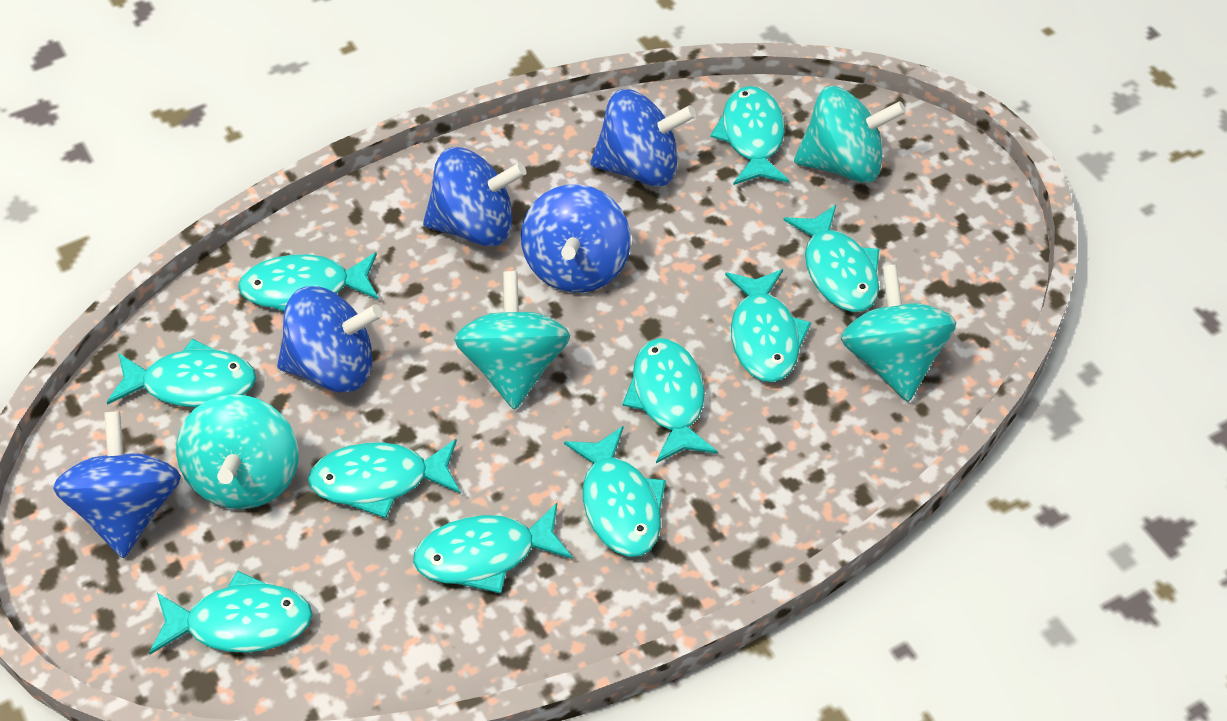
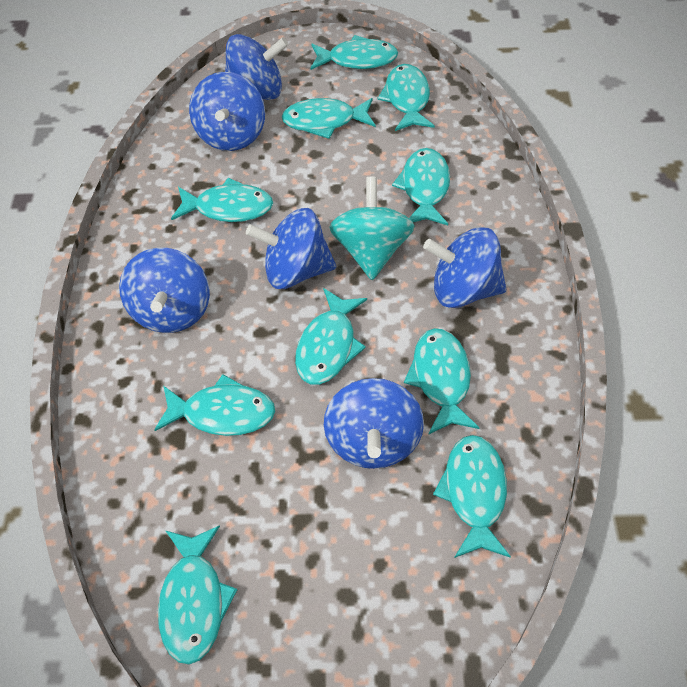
blue spinning top: [53,411,181,558] [277,286,383,392] [423,147,526,246] [521,184,631,293] [590,89,696,187] = 5 -> [119,248,210,333] [189,72,265,151] [225,34,288,100] [246,208,336,289] [324,378,424,469] [423,227,507,308] = 6
turquoise spinning top: [176,394,299,509] [454,271,570,410] [794,86,906,183] [841,264,956,402] = 4 -> [329,177,415,280] = 1

